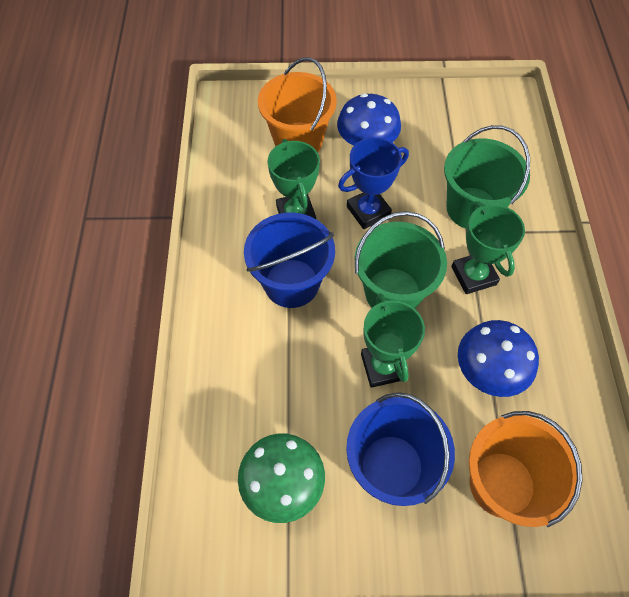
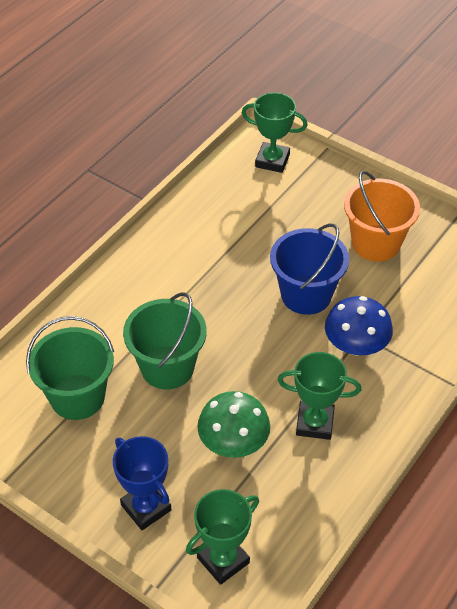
blue bucket: [244,213,335,308] [346,392,455,506] = 2 -> [270,223,349,315] = 1
blue mushroom: [337,93,401,146] [458,320,539,397] = 2 -> [325,296,393,356] = 1
orange bucket: [258,57,337,153] [469,411,583,527] = 2 -> [344,171,420,262] = 1

